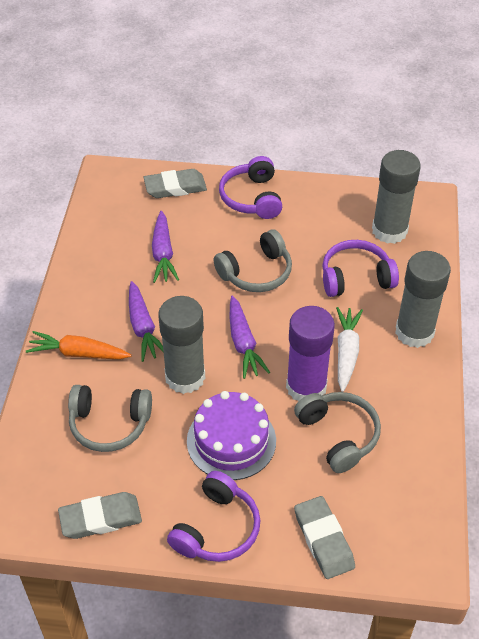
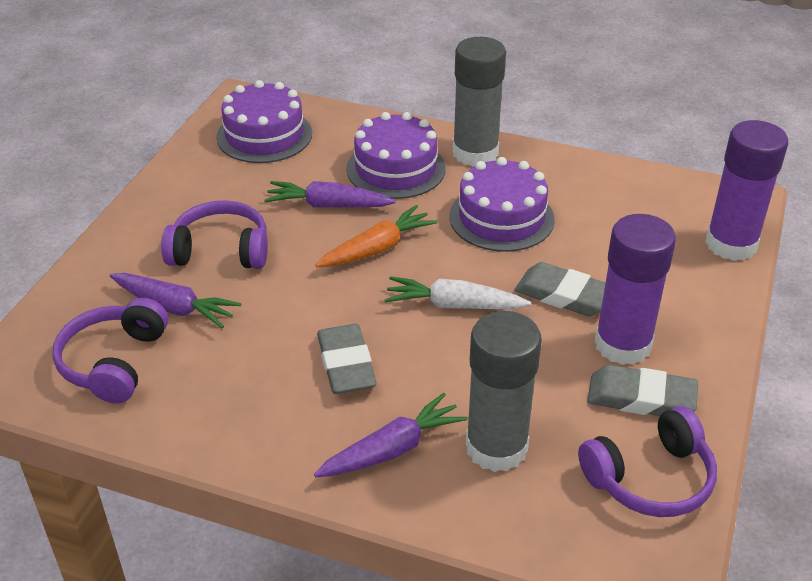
grey glue stick: [158,296,205,394] [372,150,421,244] [395,251,451,348] = 3 -> [453,37,506,167] [466,311,542,472] = 2
grey headphones: [68,385,152,452] [213,229,292,292] [294,392,381,473] = 3 -> none = 0
purple cake: [187,391,276,480] = 1 -> [216,80,312,163] [346,112,445,199] [449,157,555,252] = 3
purple glue stick: [286,306,335,401] = 1 -> [595,214,676,365] [705,120,788,261] = 2

